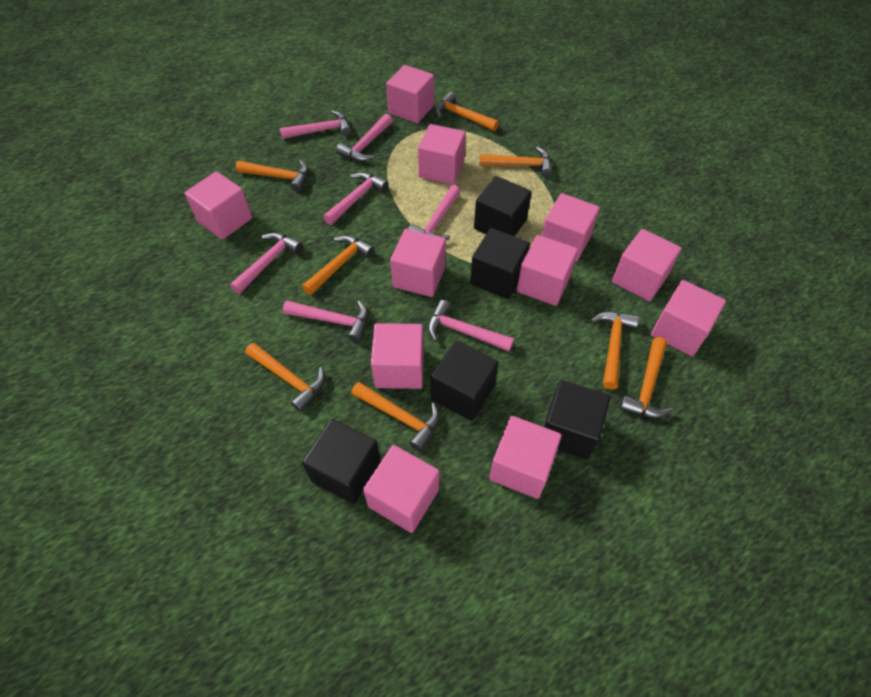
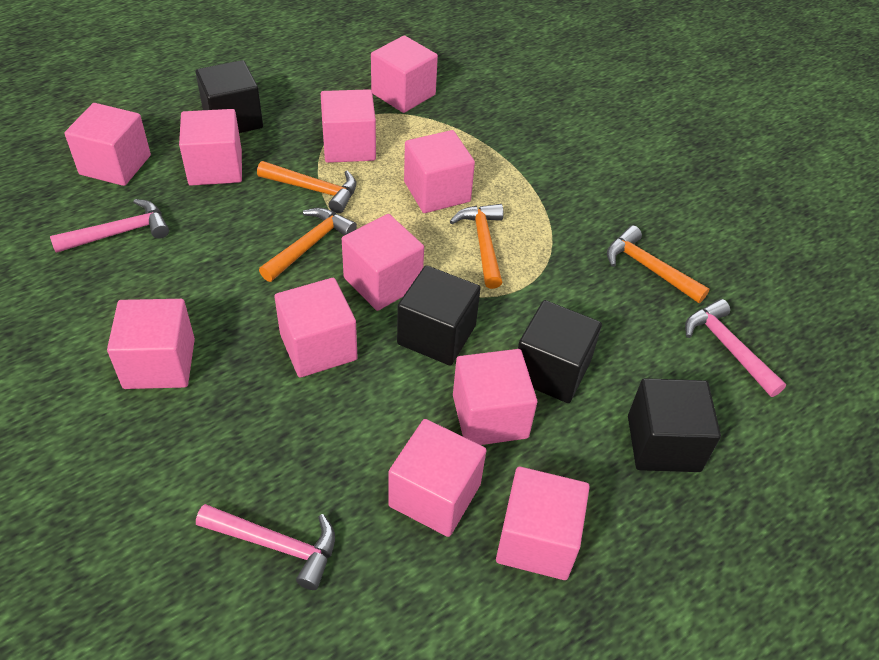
black cube: [302,419,381,504] [431,340,499,421] [470,228,530,299] [474,176,532,236] [544,380,610,459] = 5 -> [196,60,263,133] [397,265,481,366] [518,300,602,403] [628,378,721,472] = 4
orange hammer: [236,160,308,192] [245,343,325,412] [302,235,375,295] [351,382,440,451] [435,92,499,131] [480,146,552,177] [591,312,639,390] [620,337,673,418] = 8 -> [257,161,356,213] [259,208,357,282] [450,204,503,289] [607,226,709,303] = 4
pink hammer: [230,232,303,294] [280,110,352,139] [283,301,368,342] [323,172,388,225] [336,114,393,162] [408,185,461,240] [428,300,514,352] = 7 -> [50,199,169,253] [196,504,335,590] [685,299,786,397] = 3

